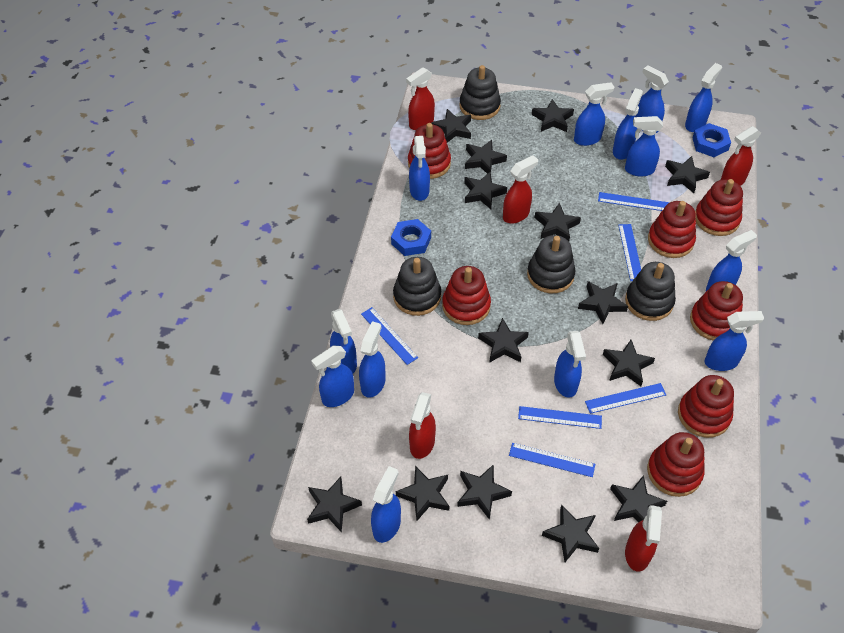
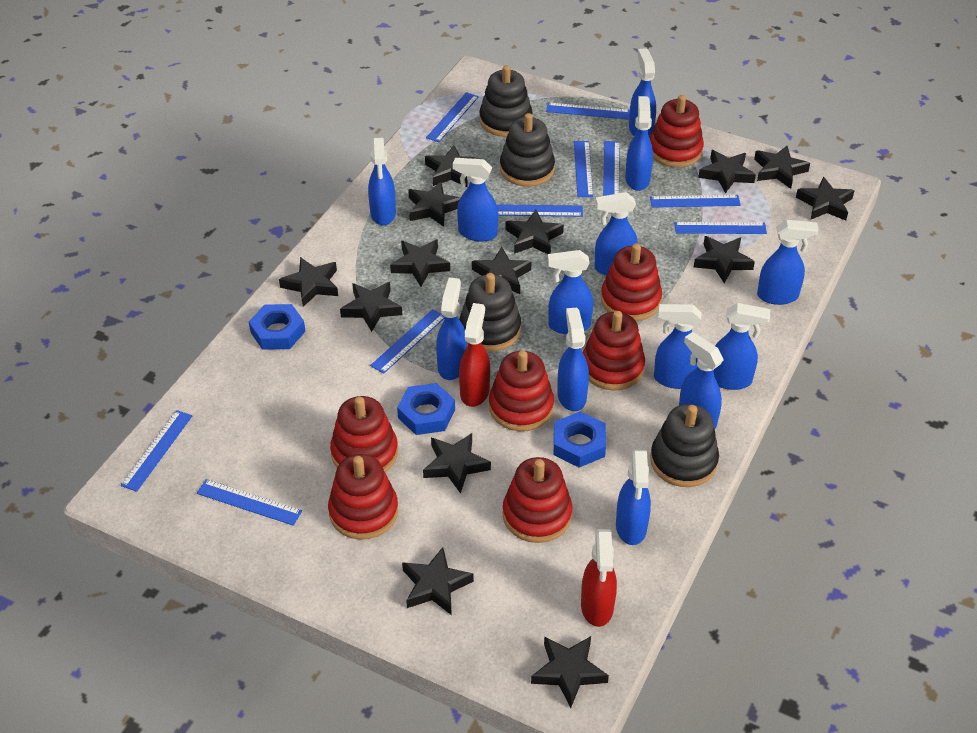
blue nut: [391,219,431,256] [692,123,731,157] = 2 -> [249,304,305,350] [397,383,455,435] [554,412,606,468] = 3
blue ruler: [361,307,418,365] [509,443,595,477] [518,406,602,429] [585,383,666,414] [598,192,670,211] [618,224,641,281] = 6 -> [121,410,192,492] [197,479,302,526] [370,309,445,374] [426,92,479,142] [496,204,583,217] [546,102,630,120] [574,141,593,197] [603,141,620,196] [650,195,741,207] [674,222,767,234] = 10
red spray bottle: [406,67,435,130] [409,392,436,459] [503,155,538,224] [625,505,662,572] [721,126,761,186] = 5 -> [459,303,490,407] [581,529,617,627] = 2

